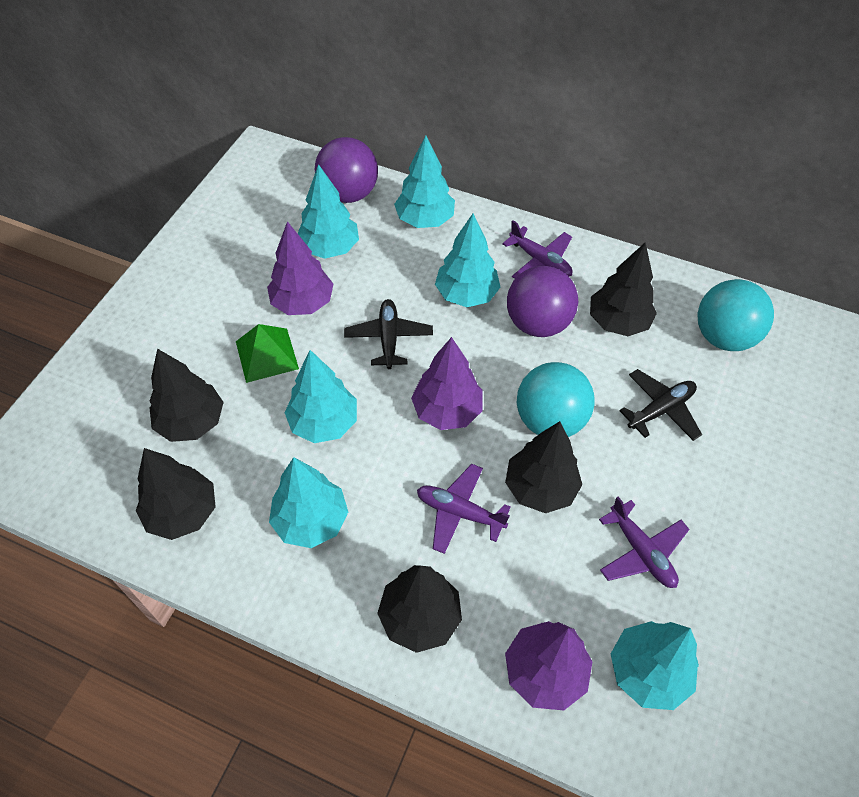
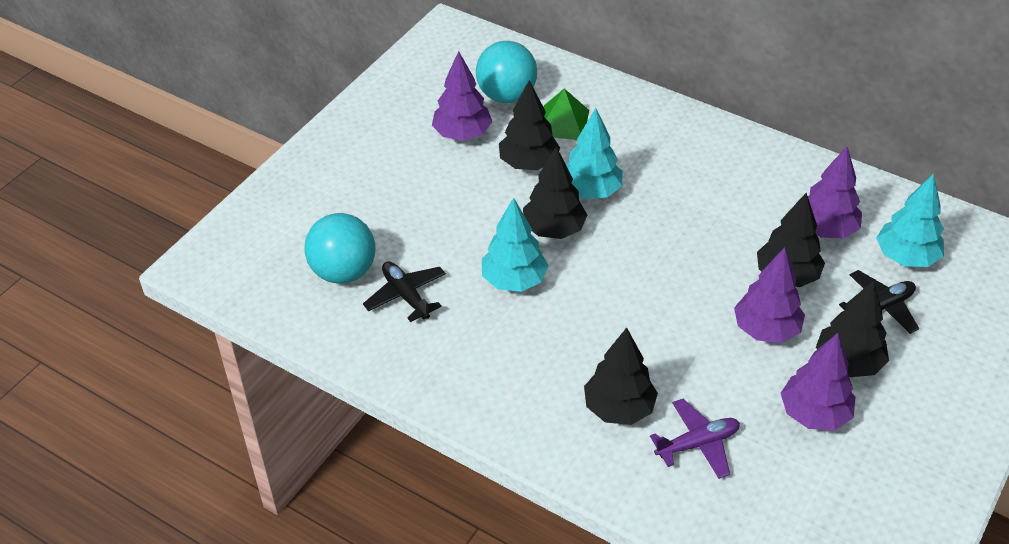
purple ball: [315,137,378,203] [507,266,578,337] = 2 -> none = 0
purple plane: [417,464,511,554] [502,220,572,279] [599,496,690,588] = 3 -> [650,399,740,479] = 1
purple tree: [267,221,333,315] [411,337,483,430] [505,621,592,710] = 3 -> [432,51,492,141] [734,247,805,343] [781,333,855,430] [808,146,862,239] = 4
turquoise tree: [269,457,348,548] [284,350,357,443] [298,164,359,259] [394,135,455,228] [435,214,500,307] [611,621,699,710] = 6 -> [482,198,549,292] [566,108,623,199] [876,174,944,267] = 3

